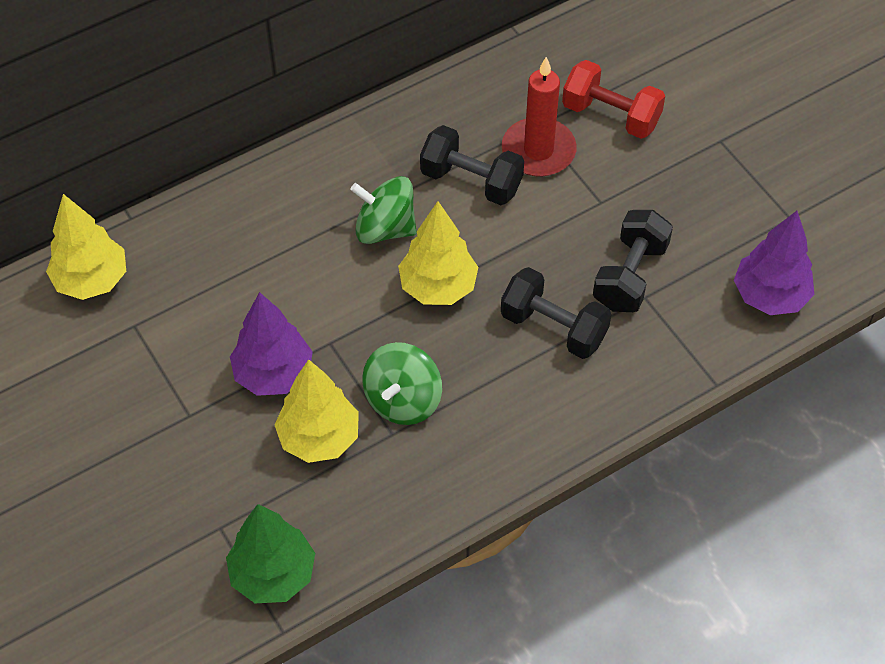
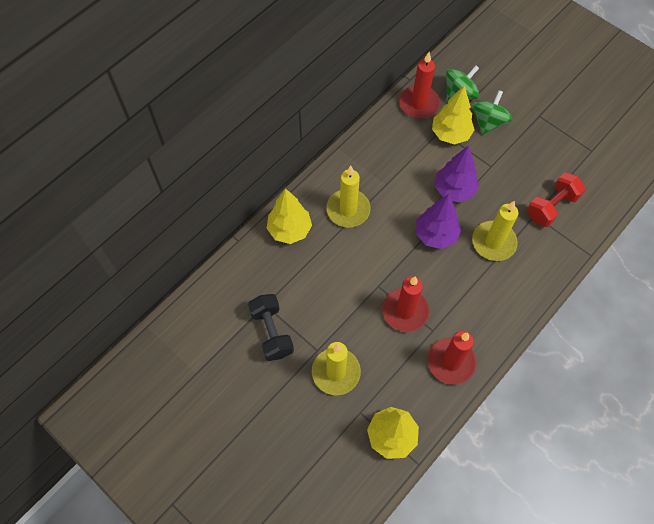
black dumbbell: [420,125,524,205] [501,267,611,359] [593,210,673,312] = 3 -> [248,294,294,361] = 1
green tree: [226,504,315,603] = 1 -> none = 0
red candle: [502,57,577,177] = 1 -> [382,276,430,332] [399,52,440,119] [428,331,476,385] = 3
yellow candle: none = 0 -> [312,342,361,395] [326,166,371,227] [472,201,519,261] = 3

